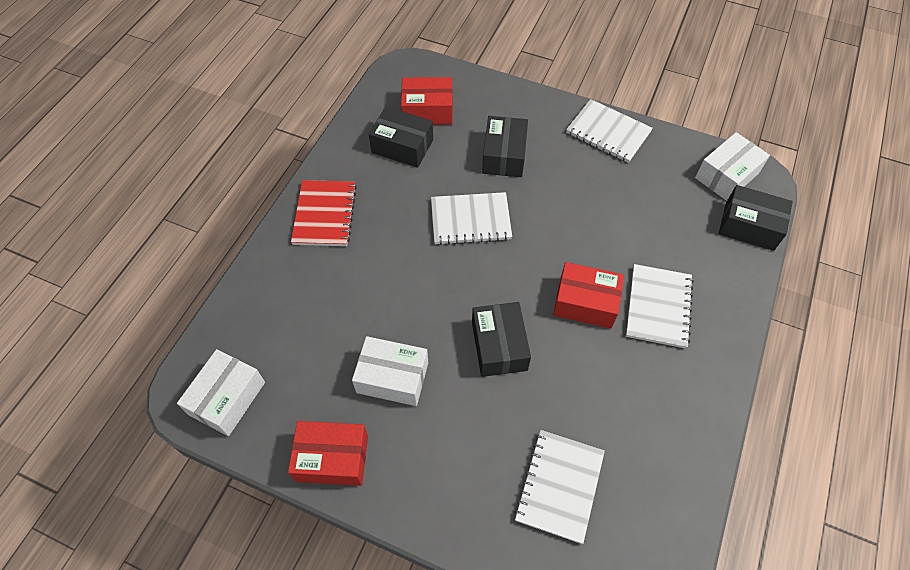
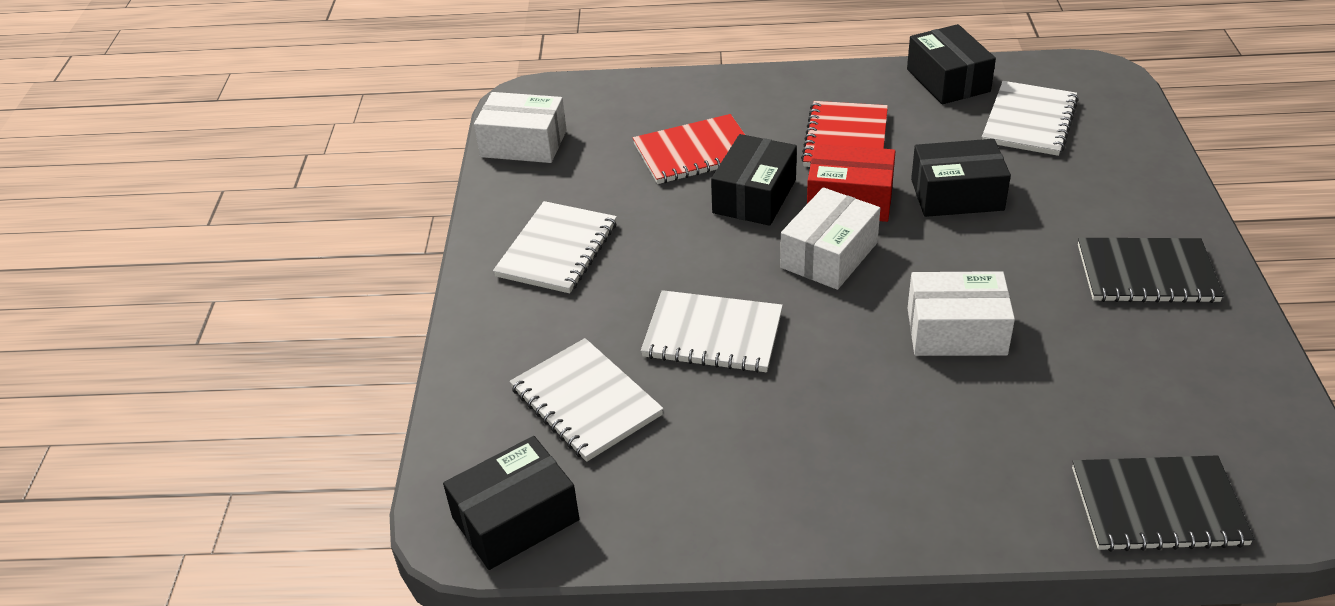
black notebook: none = 0 -> [1072,455,1254,552] [1078,238,1224,303] = 2
red box: [288,421,368,486] [401,77,453,125] [553,262,624,329] = 3 -> [807,144,896,222] = 1
red notebook: [291,180,357,246] = 1 -> [633,114,745,184] [801,101,888,167] = 2

